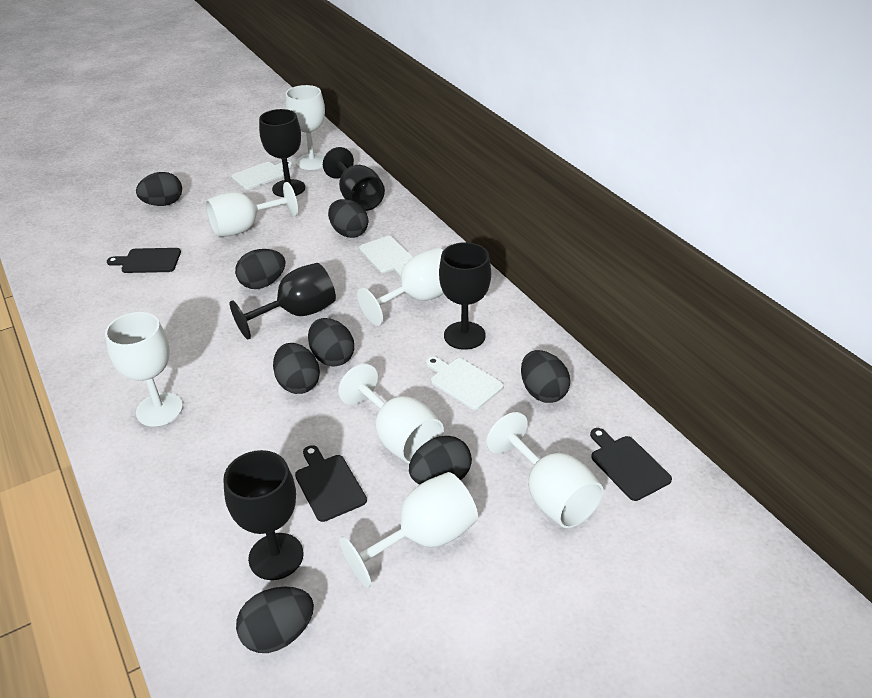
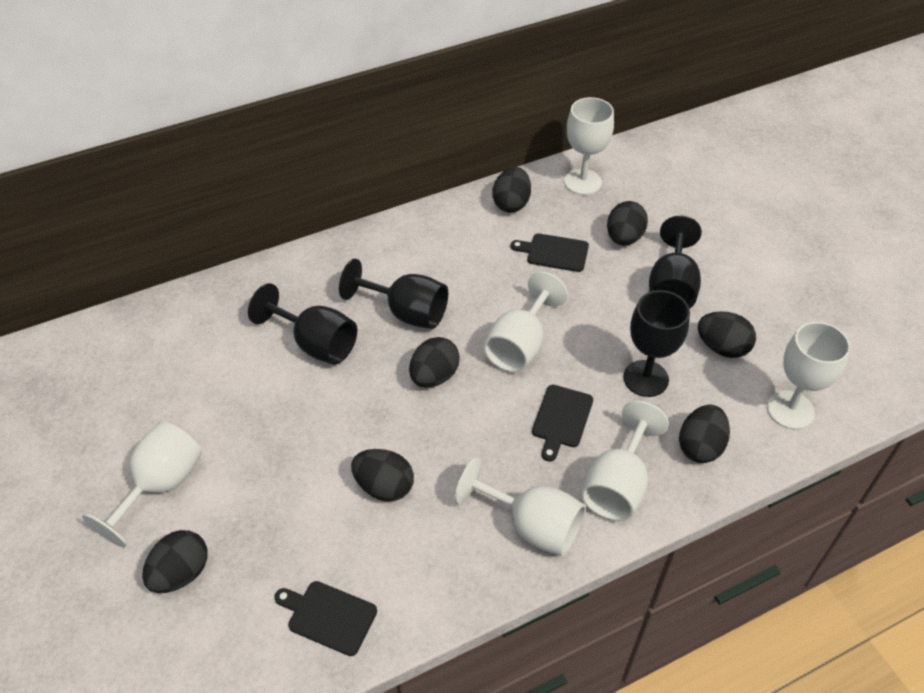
black egg: [136,172,182,206] [235,249,286,289] [236,587,314,653] [273,343,320,394] [308,318,354,367] [328,199,368,238] [409,436,472,484] [521,350,570,403] = 8 -> [142,530,208,593] [351,449,414,501] [409,337,460,388] [493,167,531,212] [607,201,648,246] [679,404,730,463] [698,311,756,358] = 7
black goblet: [223,450,303,580] [230,263,336,339] [259,109,305,197] [323,147,385,211] [439,242,491,350] = 5 -> [248,283,357,365] [339,259,448,329] [623,290,690,397] [649,216,702,309] = 4
white cutting board: [231,161,292,190] [359,236,413,276] [426,357,503,410] = 3 -> none = 0
white goblet: [105,312,183,426] [206,182,298,237] [285,85,325,170] [338,364,444,464] [339,472,478,588] [357,248,444,326] [486,412,604,528] = 7 -> [82,421,202,547] [455,457,586,556] [483,272,568,372] [564,97,614,195] [581,401,669,521] [767,322,850,429] = 6

